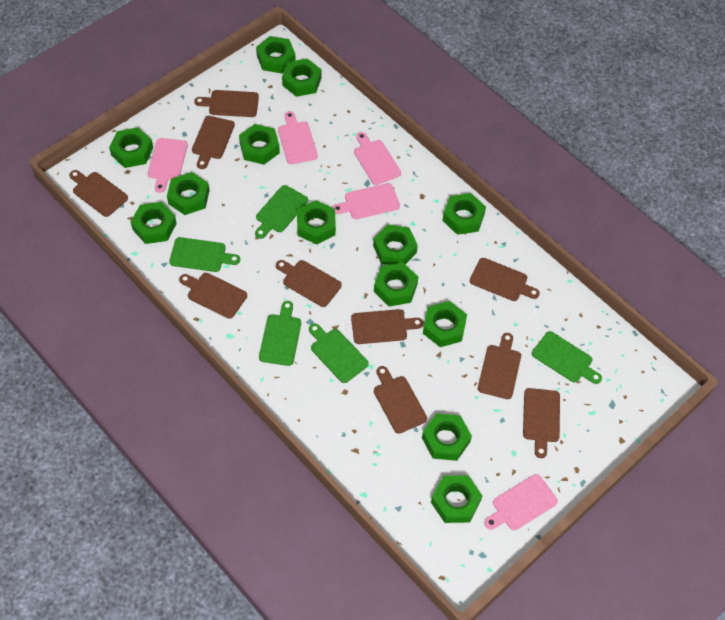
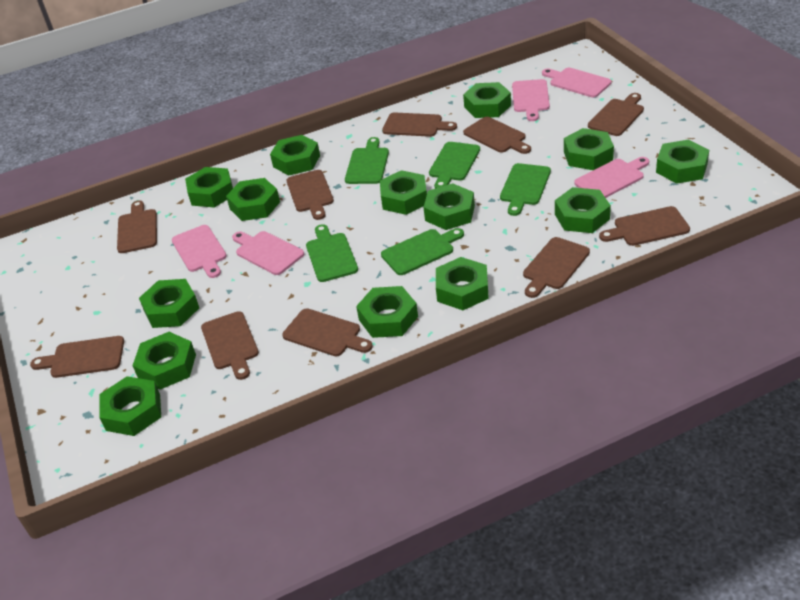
green nut: [109,127,153,168] [131,202,177,244] [167,172,209,215] [239,124,280,165] [256,36,296,73] [282,58,322,97] [297,200,336,244] [373,224,418,265] [374,262,418,306] [422,413,472,461] [423,301,467,347] [431,475,482,523] [443,193,486,235] = 13 -> [99,376,161,436] [132,332,196,390] [139,279,199,328] [185,167,233,208] [226,178,280,221] [270,135,320,176] [356,286,418,338] [380,170,427,215] [424,183,475,230] [436,257,489,310] [463,82,511,118] [555,187,611,233] [564,128,614,170] [656,140,709,184] = 14

